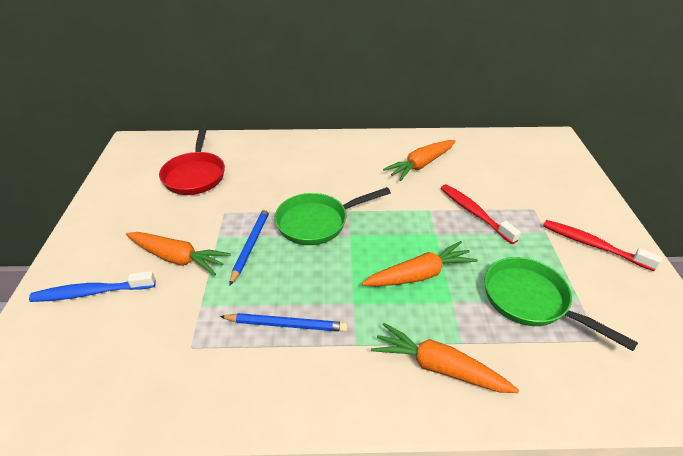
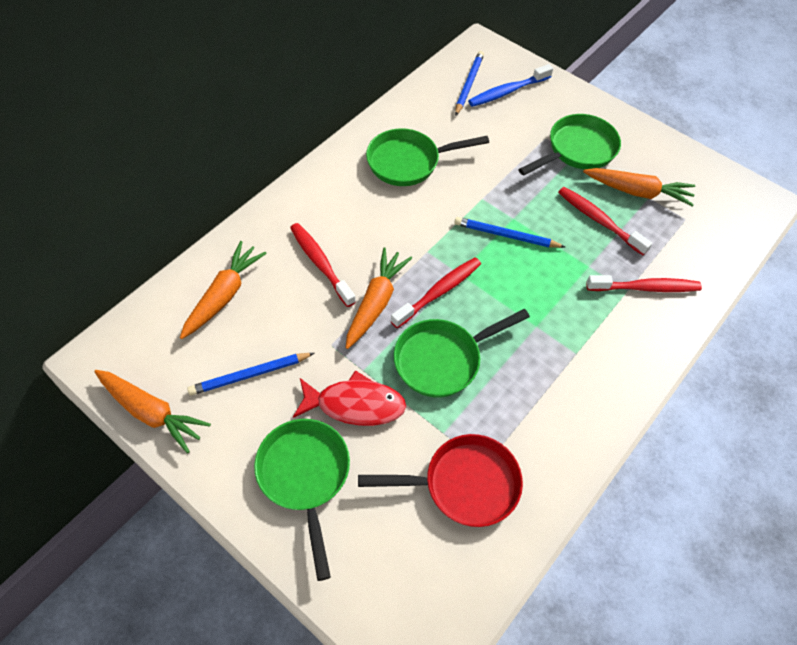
blue pencil: [220,313,348,332] [229,207,270,286] = 2 -> [187,353,314,396] [454,217,565,248] [455,51,484,116] = 3
green pan: [275,187,391,245] [484,257,638,351] = 2 -> [254,419,350,581] [366,128,489,186] [394,309,530,398] [518,114,621,176] = 4
red fish: none = 0 -> [293,370,406,426] = 1
red toothbrush: [441,184,521,244] [543,220,662,271] = 2 -> [290,223,356,307] [391,257,481,328] [558,187,652,255] [586,275,702,292] = 4

